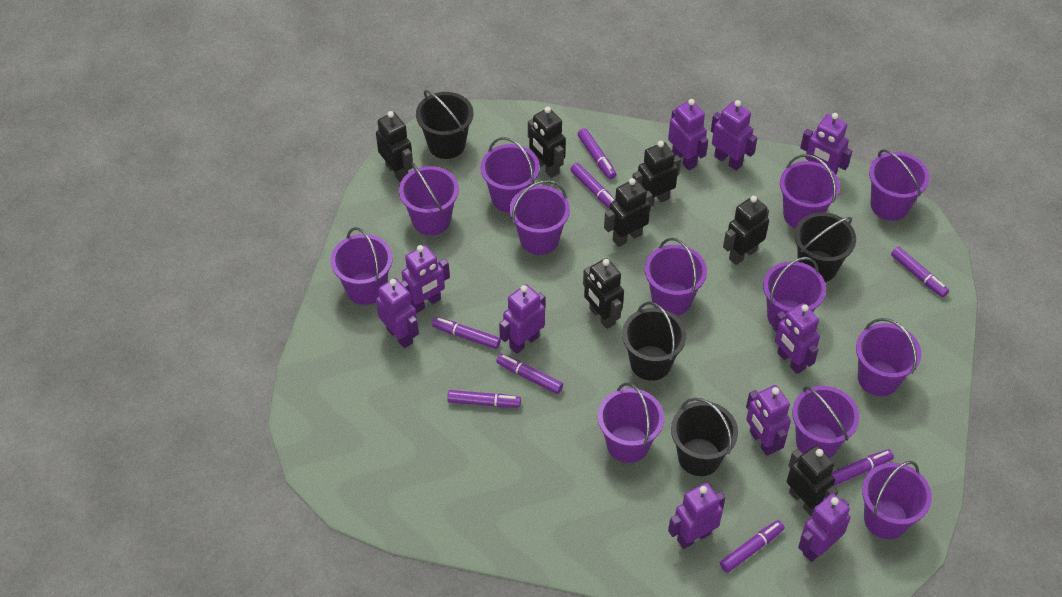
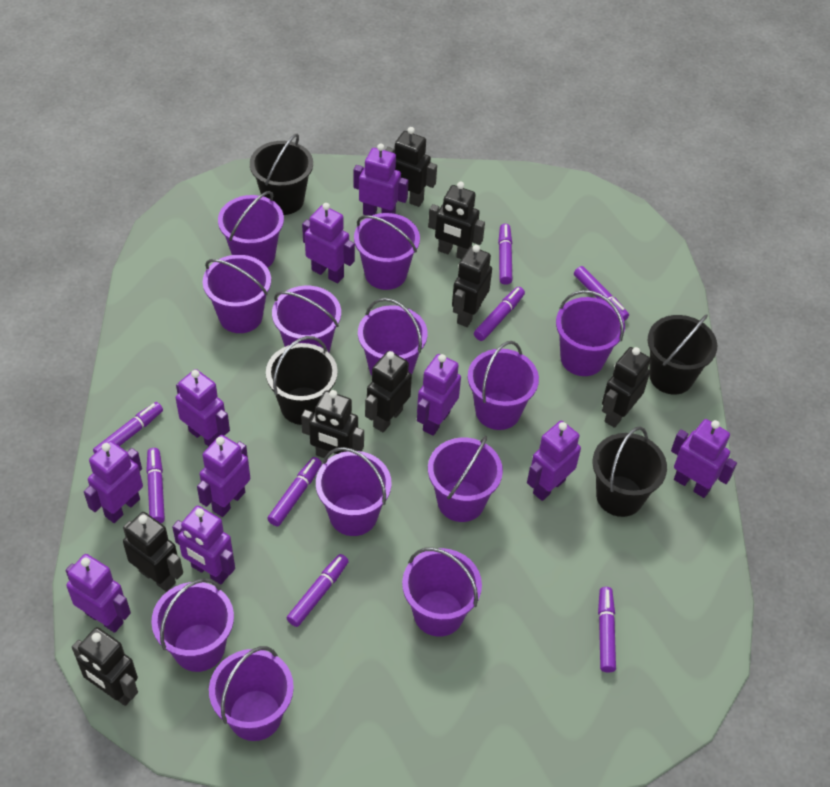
black robot: [376,111,413,183] [528,107,566,178] [583,258,624,329] [604,178,653,247] [632,141,681,206] [723,196,769,265] [787,445,838,516] = 7 -> [72,627,138,706] [123,512,183,592] [301,390,364,458] [365,351,412,432] [385,127,437,207] [428,182,485,259] [452,245,492,327] [602,347,650,428] = 8

